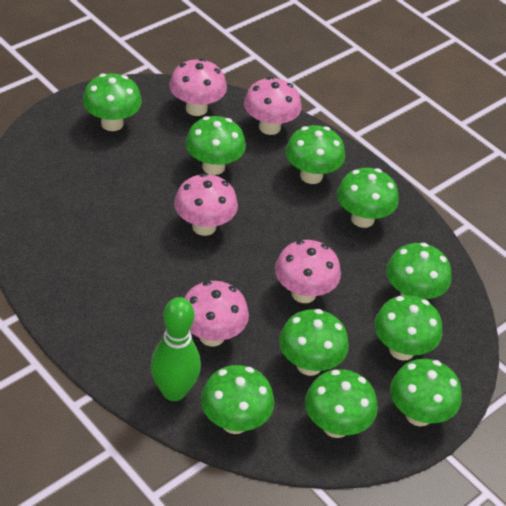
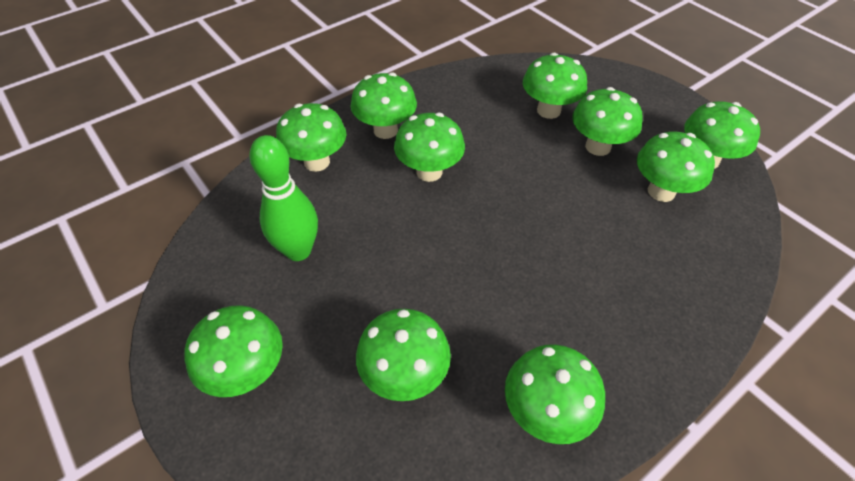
pink mushroom: [169,58,227,116] [174,173,238,236] [185,281,249,347] [244,77,302,135] [275,240,341,303] = 5 -> none = 0

